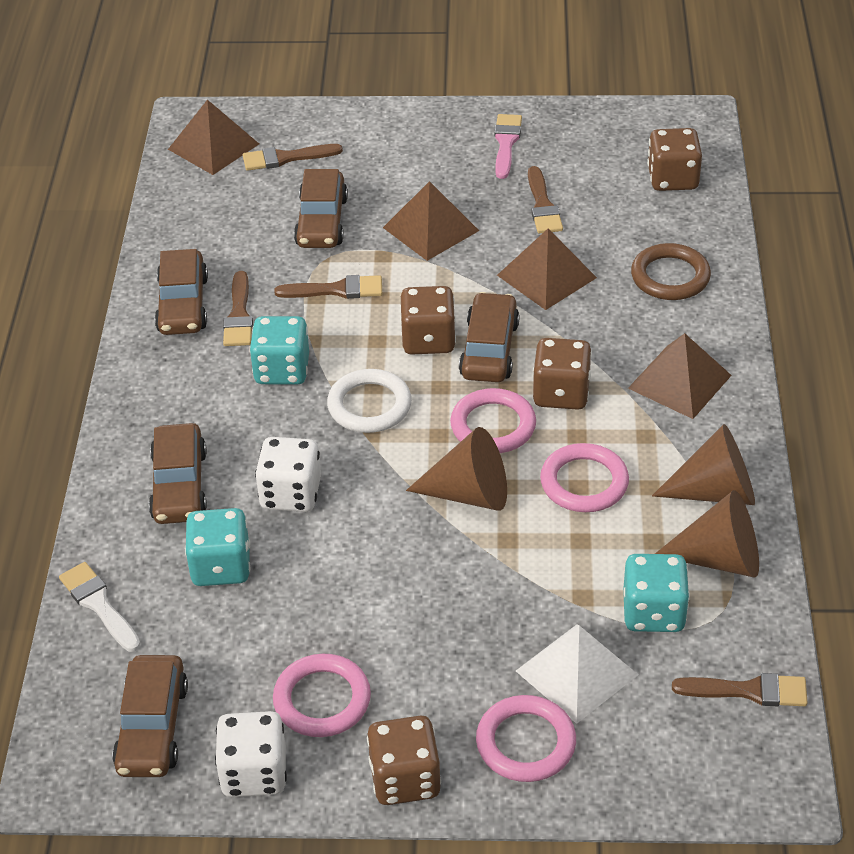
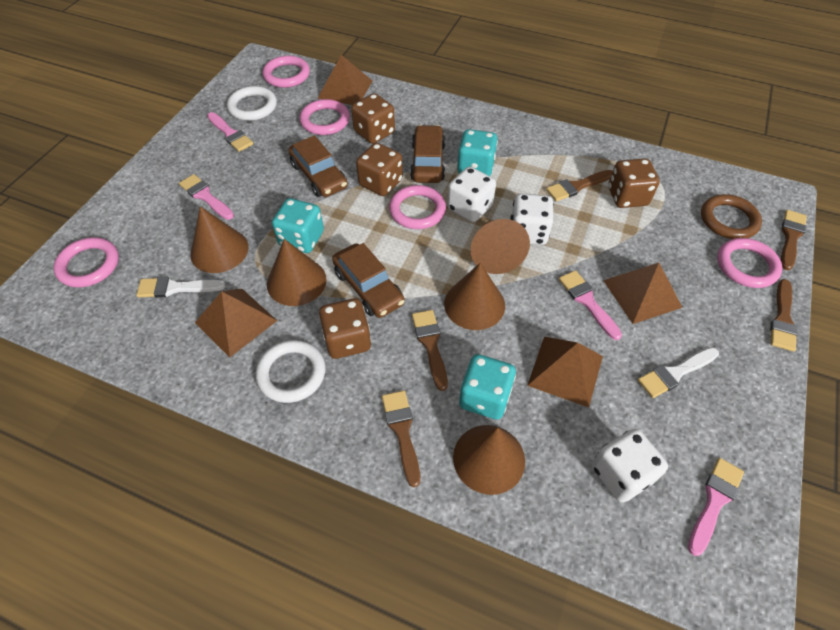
brown car: [112,655,188,777] [149,423,207,524] [155,249,208,335] [294,169,348,248] [459,292,520,382] = 5 -> [288,135,348,197] [332,243,405,318] [410,125,445,183] = 3
brown cone: [406,427,507,511] [652,424,755,505] [655,490,759,577] = 3 -> [190,206,249,273] [267,239,327,306] [444,263,505,330] [453,425,525,495] [471,219,530,274] = 5
pink brush: [494,114,522,179] = 1 -> [179,174,234,220] [207,112,253,152] [559,270,622,340] [688,458,744,556] = 4
pink ring: [273,654,371,737] [450,388,536,453] [476,695,576,782] [540,443,629,512] = 4 -> [53,237,119,288] [263,56,310,88] [300,99,350,135] [389,185,446,229] [717,238,782,288] = 5
white brush: [59,562,140,652] = 1 -> [136,277,226,298] [638,347,719,398] = 2
white dice: [215,711,287,797] [255,437,321,512] = 2 -> [447,167,496,222] [510,193,554,245] [592,429,668,502] = 3
white pyramid: [516,624,638,724] = 1 -> none = 0
white ring: [327,369,412,433] = 1 -> [227,86,277,121] [256,340,326,403] = 2

